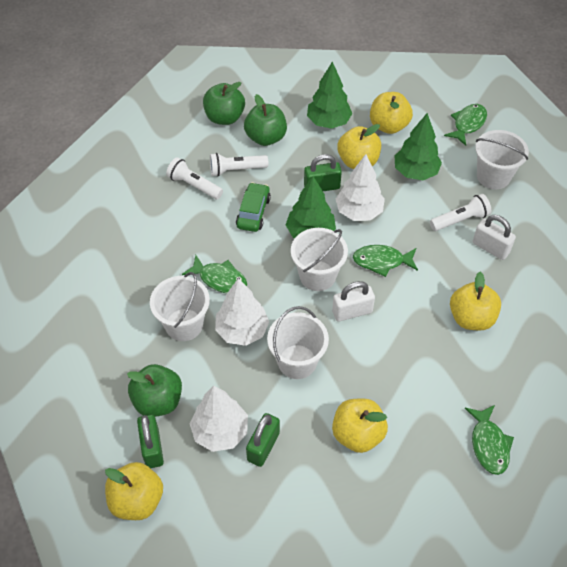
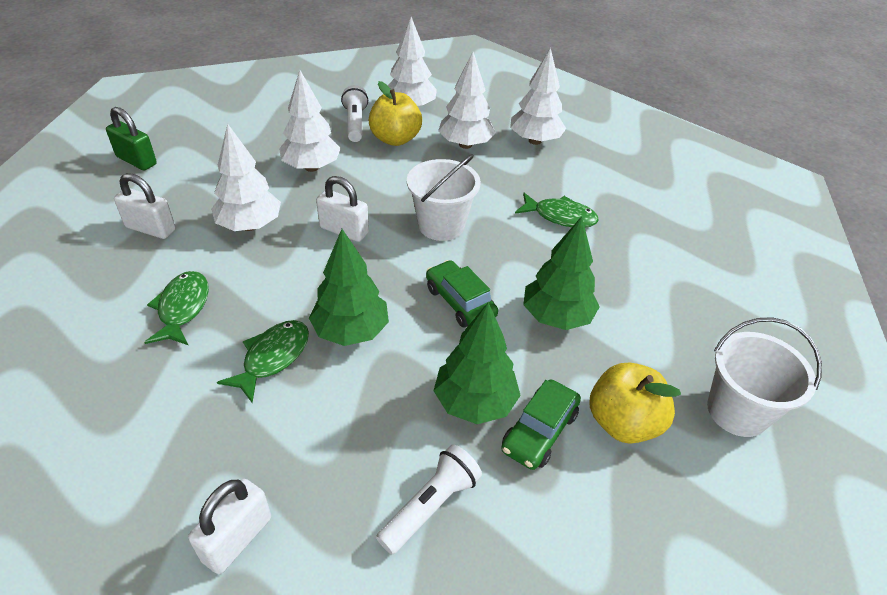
green apple: [127,364,182,417] [203,82,245,125] [244,94,287,146] = 3 -> none = 0
green car: [236,182,271,232] = 1 -> [426,260,498,328] [501,380,581,470] = 2
green fish: [182,255,247,293] [353,245,418,277] [444,104,487,146] [465,405,514,475] = 4 -> [144,271,209,345] [217,320,309,403] [515,192,599,228] = 3
green padlock: [137,415,164,468] [246,413,280,467] [304,154,342,191] = 3 -> [106,107,157,170] = 1
white bucket: [150,272,210,341] [267,306,329,379] [291,228,348,291] [475,130,529,189] = 4 -> [407,154,481,241] [707,317,822,437] = 2
white flashlight: [166,157,223,199] [210,153,268,177] [430,194,491,231] = 3 -> [341,85,368,142] [376,444,482,555] = 2
white padlock: [332,281,375,322] [473,215,516,260] = 2 -> [114,173,176,239] [188,479,271,574] [316,176,369,242] = 3
white tree: [190,386,248,452] [215,278,269,346] [336,154,385,221] = 3 -> [211,124,281,231] [279,70,341,172] [388,17,437,106] [438,51,496,149] [510,48,566,145] = 5
yellow apple: [105,462,163,520] [332,398,388,453] [337,124,381,169] [370,92,413,134] [450,272,501,330] = 5 -> [369,81,422,146] [589,363,681,443] = 2

